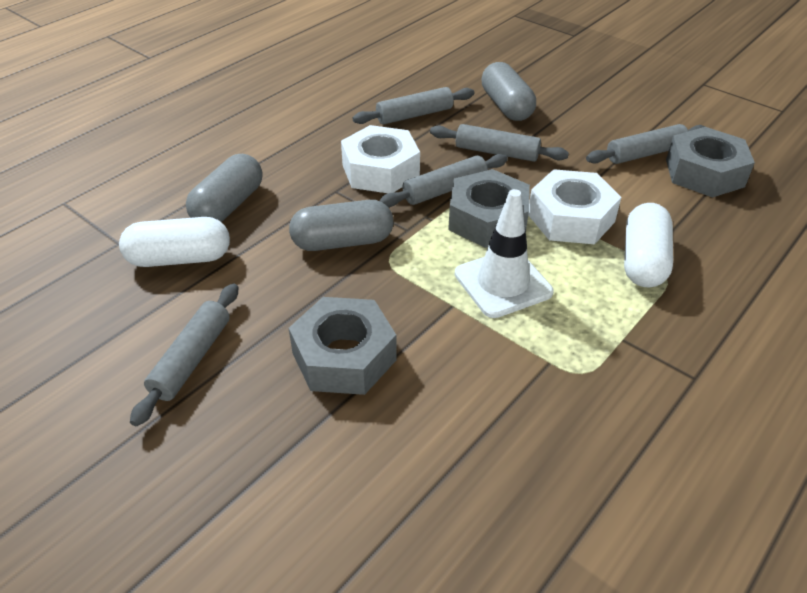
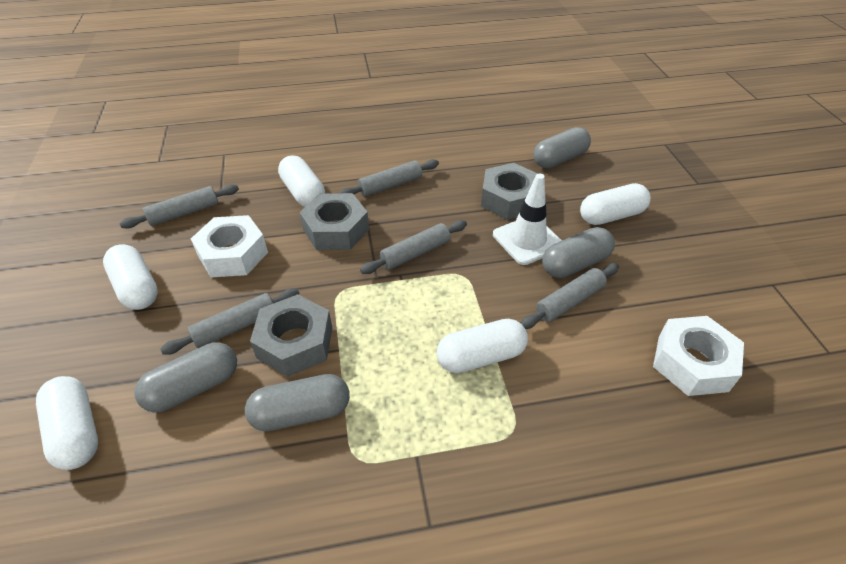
grey capsule: [186,154,262,222] [289,200,393,251] [482,62,536,121] = 3 -> [134,342,237,412] [245,374,350,431] [533,127,591,168] [542,227,615,278] = 4
white capsule: [119,217,230,267] [624,203,673,287] = 2 -> [36,376,98,470] [103,244,158,310] [278,155,325,207] [437,319,528,373] [580,183,651,225] = 5

